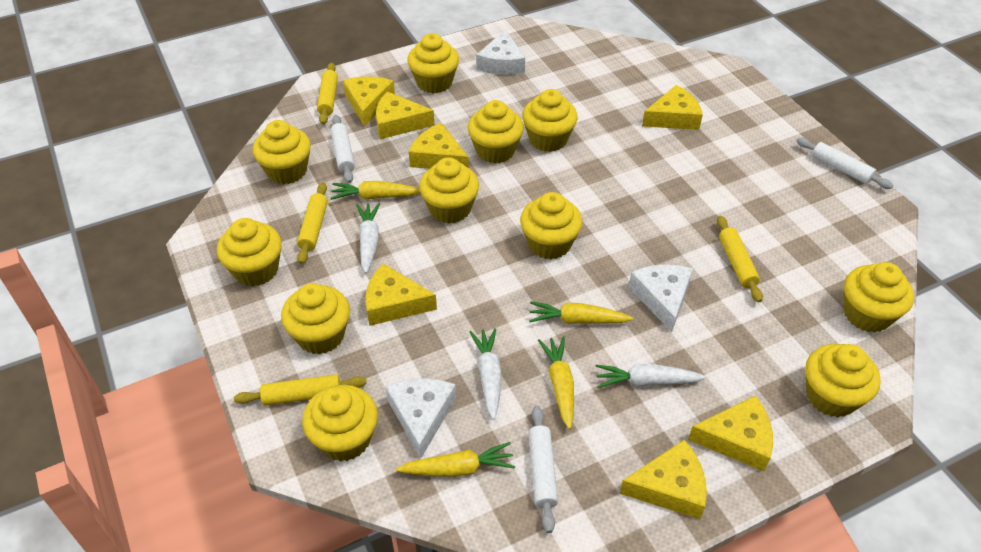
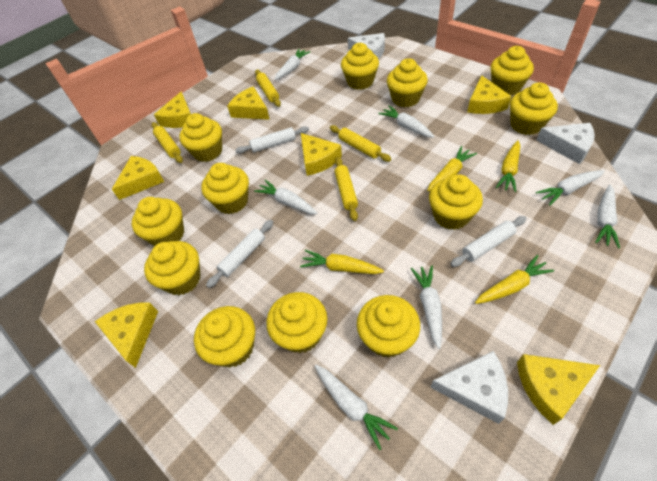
white carrot: [356,203,380,273] [469,328,502,420] [595,364,706,388] = 3 -> [254,180,317,214] [275,49,310,80] [315,365,398,450] [378,106,434,138] [411,265,442,349] [536,170,605,206] [595,185,620,248] = 7
yellow cupcake: [217,218,282,286] [253,120,311,184] [281,283,350,355] [302,385,378,462] [407,33,459,93] [419,157,479,223] [468,100,524,163] [520,192,582,259] [522,89,577,152] [805,344,881,417] [844,262,914,333] = 11 -> [132,197,184,246] [144,241,201,295] [179,113,222,162] [194,306,255,368] [201,163,249,214] [266,292,327,353] [341,43,379,90] [357,295,420,358] [387,58,428,107] [429,174,483,230] [491,46,534,95] [510,82,558,135] = 12

